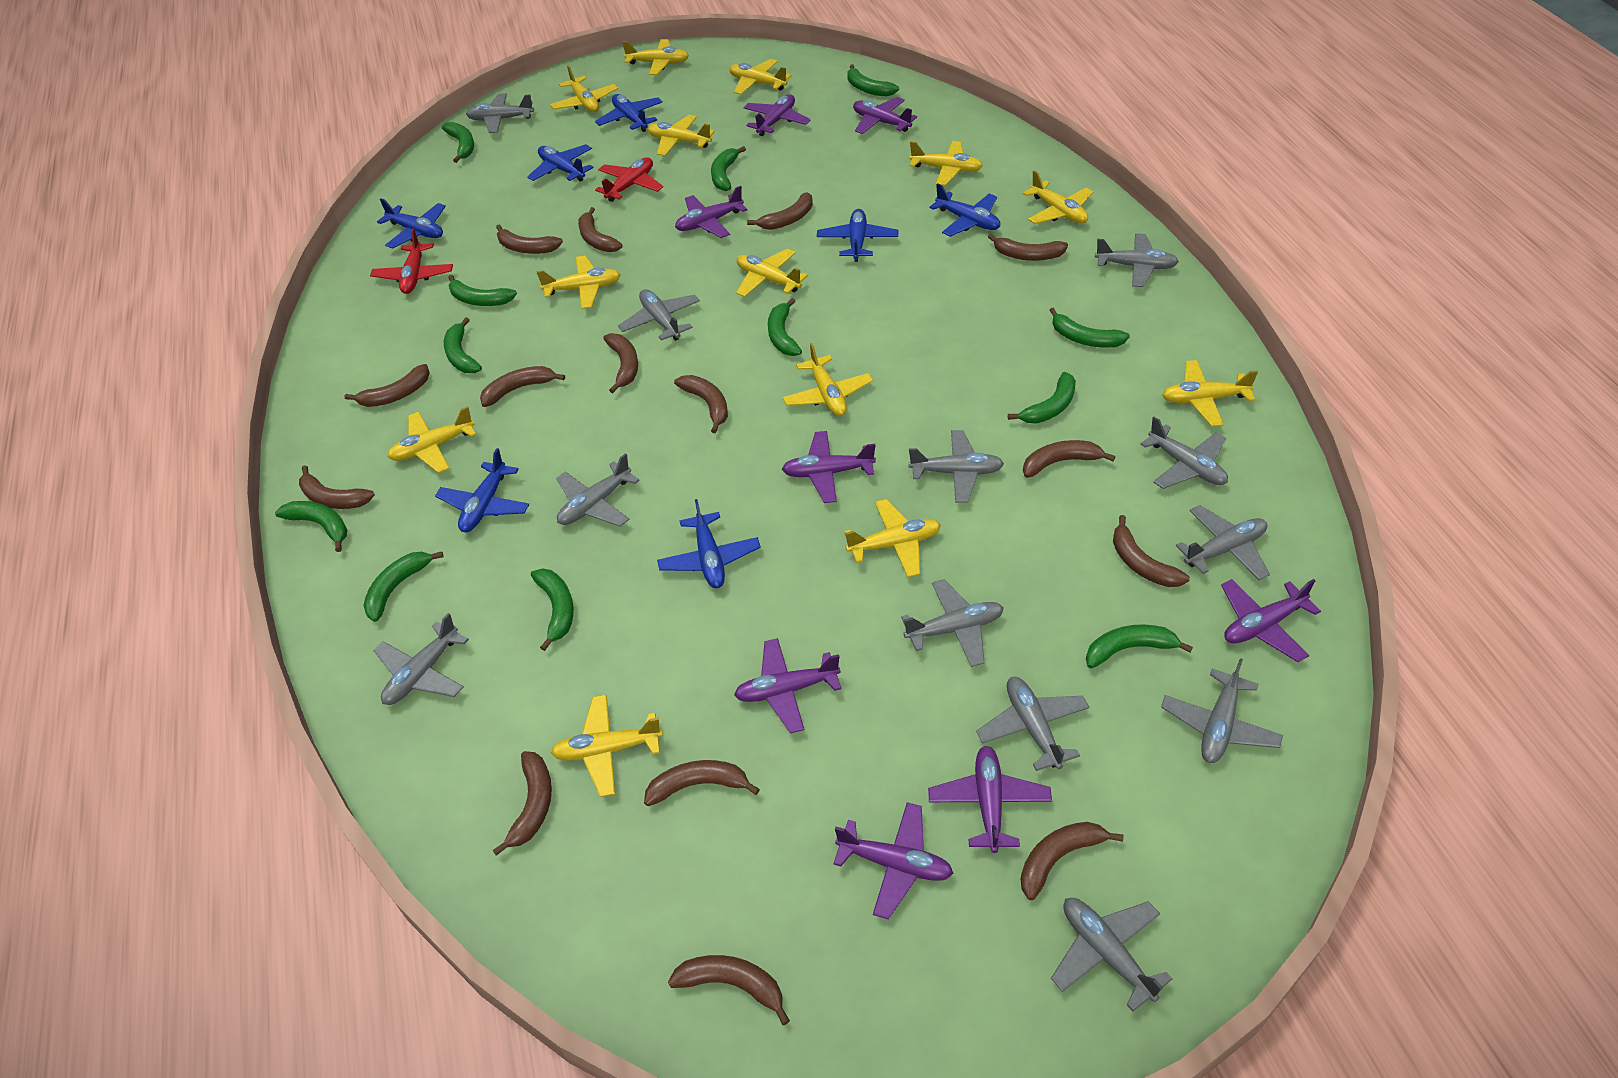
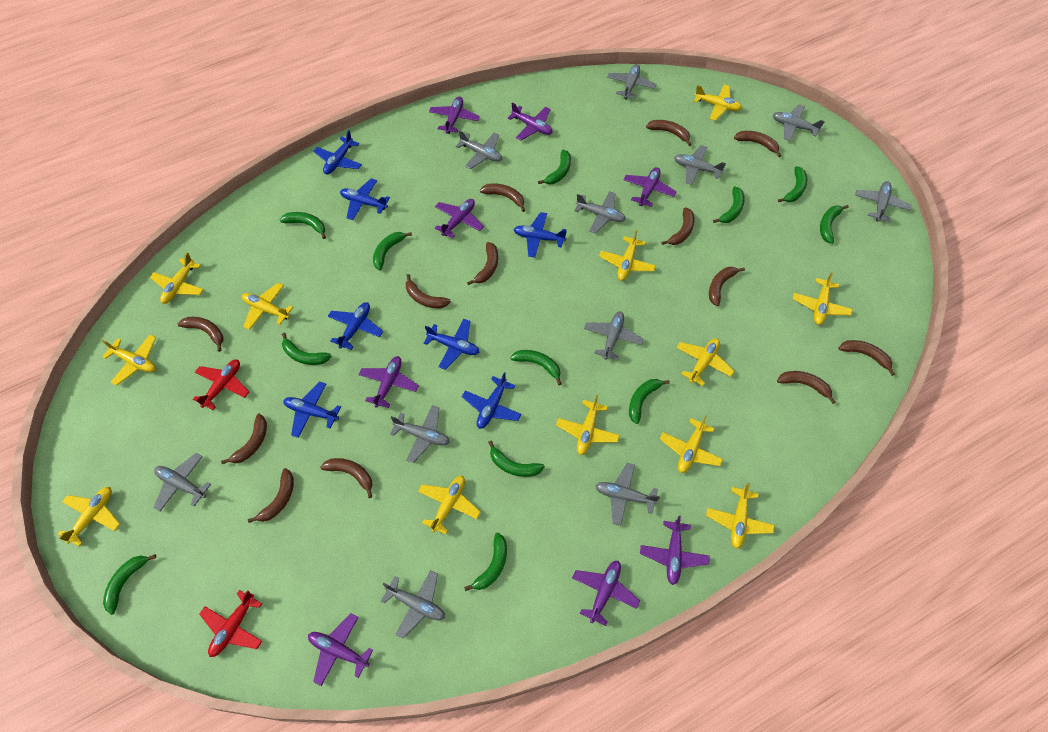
brown banana: [299,465,375,509] [345,364,430,407] [480,366,565,407] [492,751,552,856] [496,225,563,254] [578,207,623,252] [603,333,638,393] [644,760,760,806] [668,955,790,1025] [674,375,728,433] [747,192,813,230] [988,234,1068,261] [1021,822,1124,900] [1023,440,1115,478] [1113,515,1190,587] = 15 -> [178,317,223,352] [221,414,267,464] [248,468,294,523] [320,458,373,498] [406,274,451,308] [467,242,498,285] [480,183,525,212] [646,120,692,146] [661,207,694,245] [709,267,745,306] [734,131,781,157] [777,371,836,404] [839,340,895,376] = 13
grey plane: [374,613,469,705] [466,93,534,133] [556,453,640,526] [618,289,700,341] [901,579,1003,667] [909,430,1004,503] [976,677,1089,771] [1051,898,1173,1012] [1095,233,1179,287] [1140,417,1228,489] [1161,658,1283,763] [1176,505,1270,580] = 12 -> [153,453,211,511] [381,570,445,639] [390,405,450,463] [456,130,502,169] [574,191,626,234] [584,311,644,360] [595,463,660,526] [607,64,657,100] [674,145,726,185] [773,104,825,141] [855,181,911,222] = 11
yellow plane: [387,406,476,473] [536,256,621,309] [550,65,618,112] [551,695,663,797] [622,39,689,75] [647,115,715,156] [729,59,791,95] [736,249,808,297] [783,343,873,416] [844,499,941,577] [909,141,983,186] [1023,171,1093,224] [1162,360,1258,427] = 13 -> [58,487,120,546] [102,335,156,386] [150,252,204,304] [242,283,293,330] [418,476,481,535] [556,395,620,455] [599,230,656,281] [660,415,723,473] [676,338,734,386] [694,85,742,121] [706,483,775,549] [793,272,853,325] = 12

